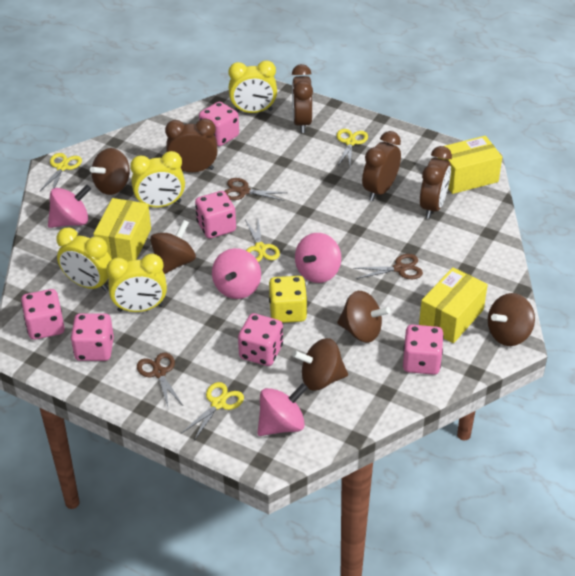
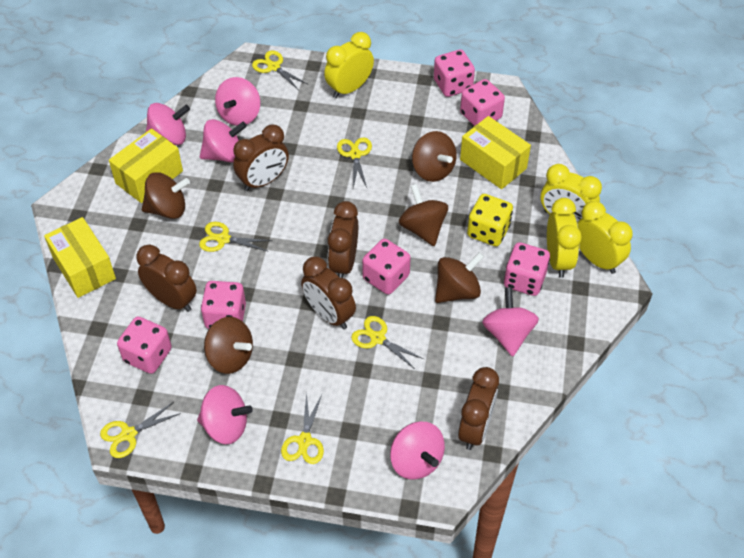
brown clock: [165,118,217,172] [292,64,313,133] [362,131,401,201] [420,146,452,219] = 4 -> [136,245,197,312] [233,125,289,191] [301,257,356,329] [328,201,358,278] [458,367,499,450] = 5
brown scissors: [137,353,182,407] [224,178,287,201] [353,254,423,279] = 3 -> none = 0
pink spinning top: [48,185,91,228] [212,248,261,299] [257,383,308,436] [295,233,341,283] = 4 -> [146,103,190,145] [197,385,253,444] [200,119,247,163] [215,77,260,126] [390,422,445,479] [482,287,539,357] = 6
yellow scissors: [39,153,82,192] [182,382,244,440] [245,219,280,262] [337,129,368,166] = 4 -> [100,402,181,458] [199,222,272,252] [252,51,307,90] [281,392,324,464] [337,138,372,188] [351,316,424,370] = 6

